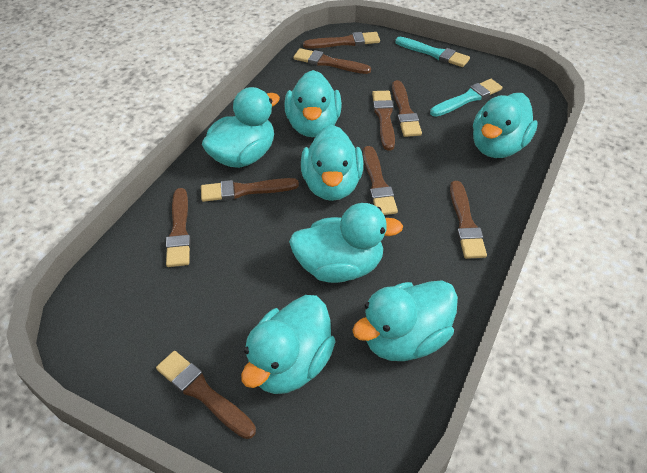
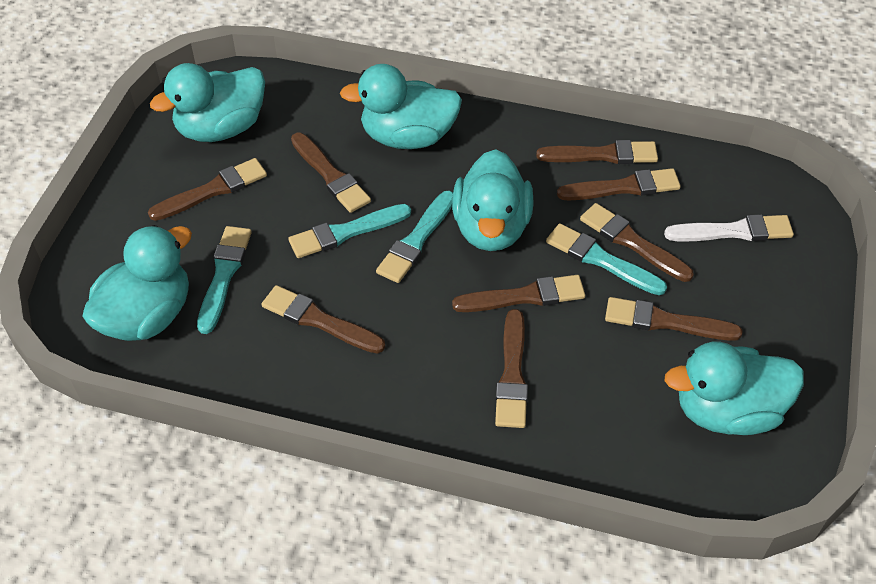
turquoise brush: [395,37,470,67] [430,79,502,117] = 2 -> [197,226,252,334] [288,204,411,258] [376,191,453,283] [546,223,667,295] = 4
turquoise duck: [202,87,280,168] [241,295,336,394] [284,70,342,137] [289,203,403,283] [301,125,363,201] [352,280,458,361] [473,93,538,158] = 7 -> [82,225,192,341] [150,63,265,142] [340,64,462,149] [452,149,534,251] [665,342,804,435] = 5
white brush: none = 0 -> [664,214,794,241] = 1

